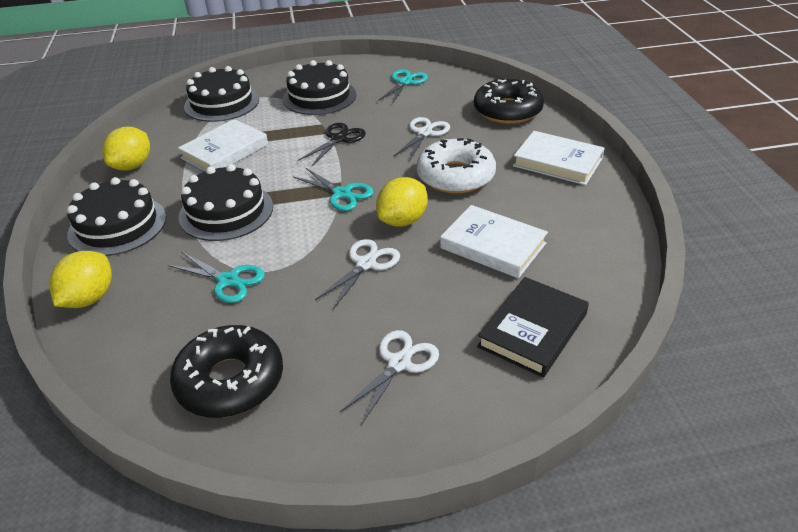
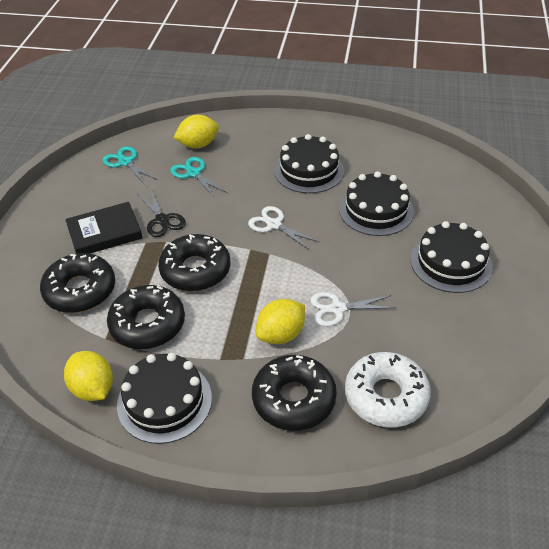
black donut: [170,325,283,418] [474,79,544,124] = 2 -> [40,253,115,313] [107,285,185,349] [158,234,230,291] [252,355,337,431] = 4
turquoise scissors: [168,252,265,303] [293,167,373,211] [378,69,428,104] = 3 -> [102,146,158,186] [170,157,227,198] = 2
white book: [178,119,268,171] [440,205,548,278] [513,131,605,185] = 3 -> none = 0
white scissors: [315,239,400,309] [340,330,439,425] [394,117,450,161] = 3 -> [248,206,320,250] [310,292,396,327] = 2

